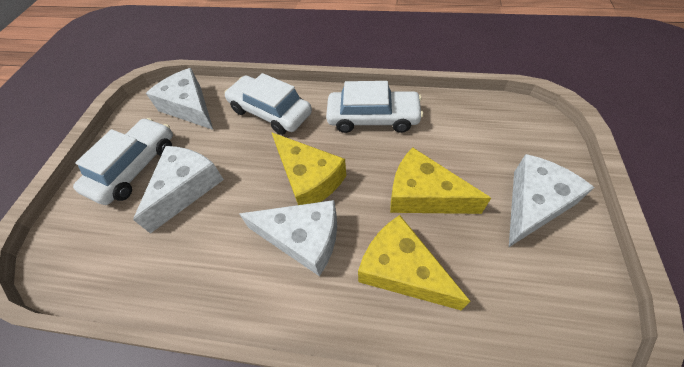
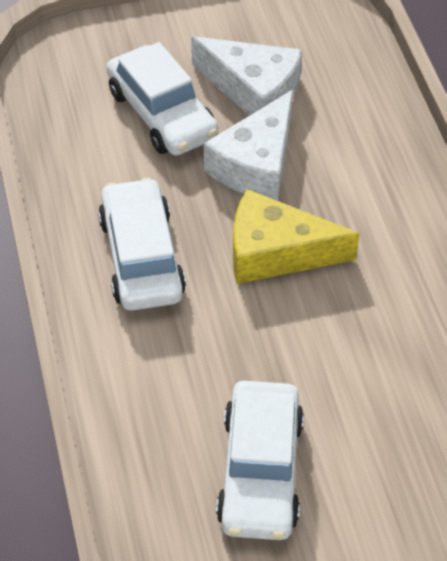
white cheese: [133,146,224,234] [146,68,213,130] [239,200,337,276] [509,154,595,247] = 4 -> [191,36,302,116] [204,90,293,201] = 2
yellow cheese: [271,132,346,205] [358,215,471,310] [390,147,491,214] = 3 -> [233,189,360,284] = 1

